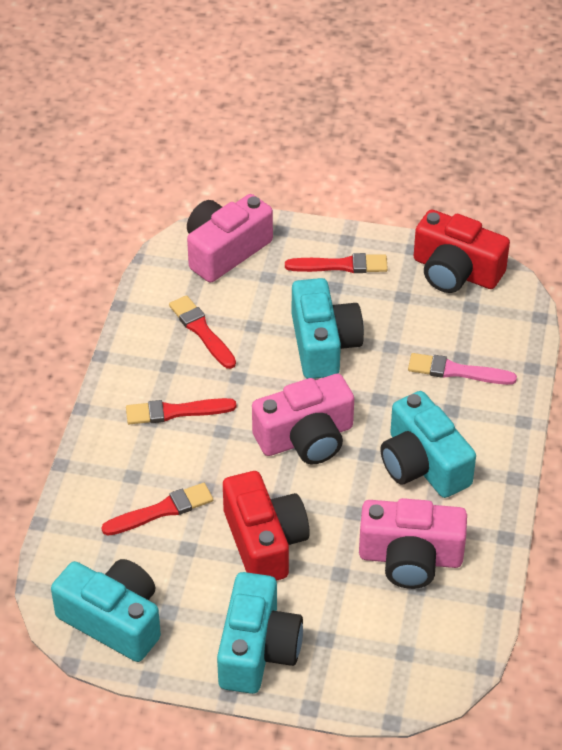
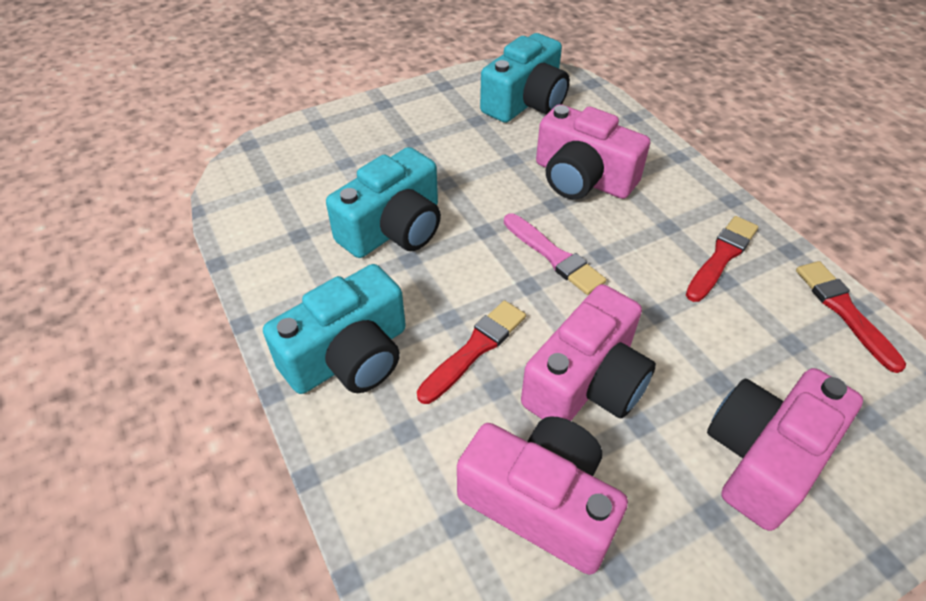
pink camera: [187,194,273,283] [252,374,354,464] [359,498,467,589] = 3 -> [457,416,628,575] [521,284,656,421] [536,104,650,200] [707,368,863,531] = 4
red brush: [101,483,213,536] [126,398,236,424] [169,295,236,369] [285,253,388,273] = 4 -> [417,300,526,404] [686,216,758,302] [796,261,906,373] = 3
red camera: [223,471,310,581] [414,209,510,293] = 2 -> none = 0
turquoise camera: [51,559,161,662] [217,572,303,694] [292,278,364,379] [380,391,476,498] = 4 -> [263,264,406,394] [326,147,441,258] [480,33,570,123] = 3

